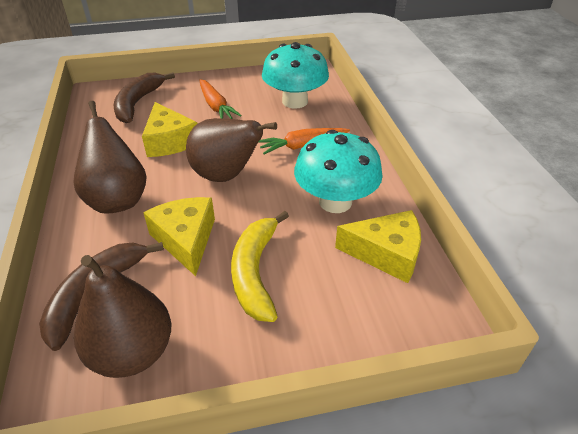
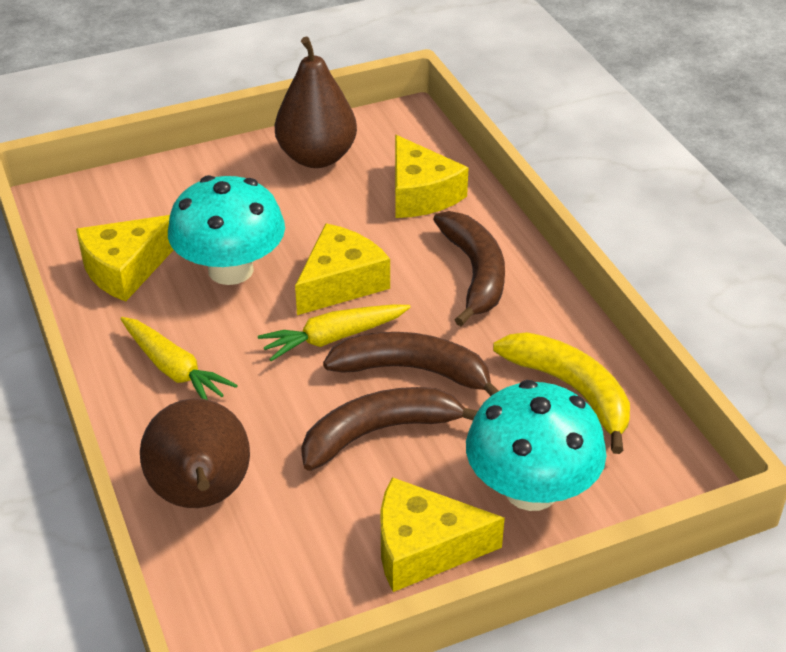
brown banana: [39,242,164,351] [113,72,175,123] = 2 -> [301,387,478,471] [323,332,499,396] [433,211,505,326] = 3
brown pear: [73,101,147,213] [74,255,171,378] [186,118,277,182] = 3 -> [140,398,250,508] [275,37,357,168] = 2
orange carrot: [200,79,242,119] [258,128,350,154] = 2 -> none = 0
yellow carrot: none = 0 -> [120,317,238,400] [258,304,411,361] = 2
yellow cheese: [142,102,198,157] [143,197,215,276] [335,210,421,283] = 3 -> [76,215,174,302] [295,223,390,315] [381,477,505,592] [395,135,469,218] = 4

